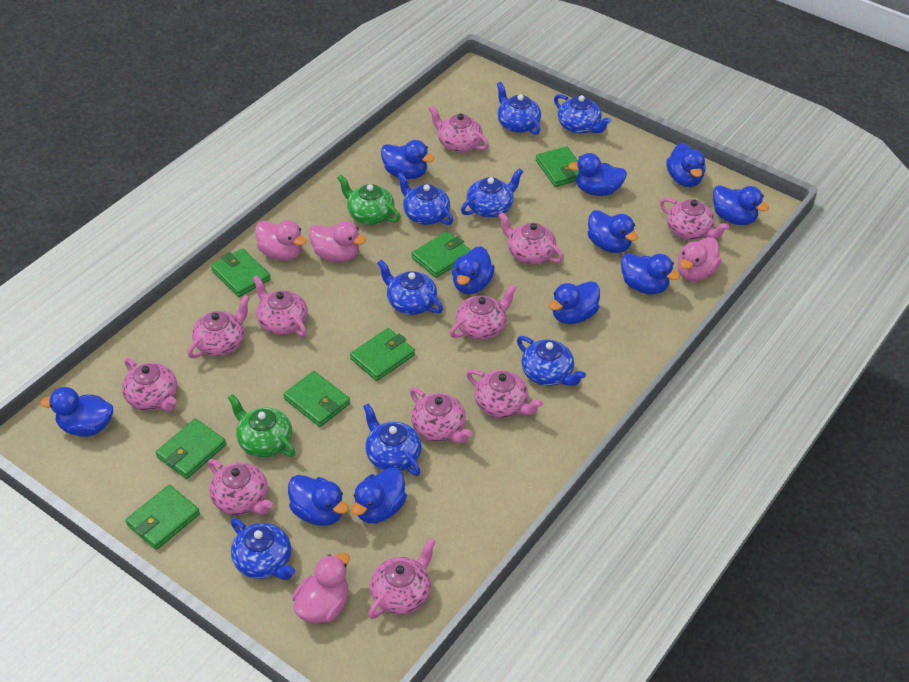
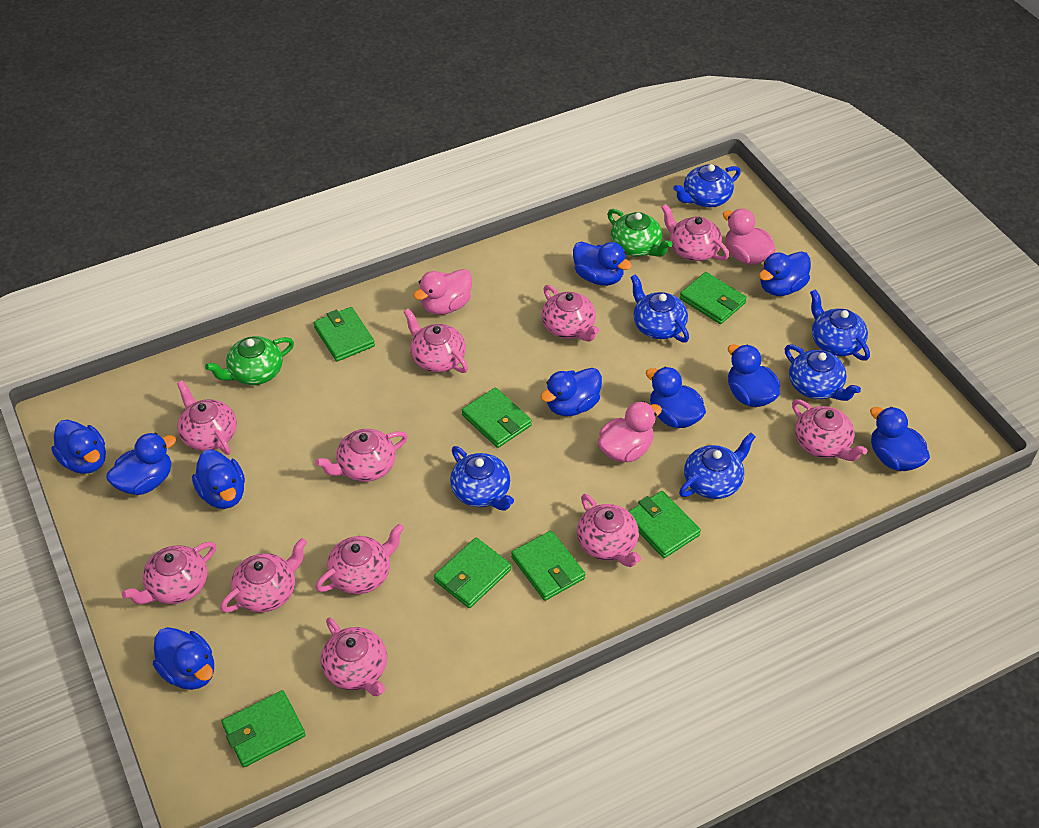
blue duck: [40,387,113,437] [288,475,349,526] [351,467,407,523] [381,140,434,179] [452,246,495,294] [549,281,600,324] [568,153,627,196] [588,210,638,253] [621,253,680,294] [666,143,706,187] [713,185,769,225] = 11 -> [51,419,106,474] [106,433,176,495] [153,627,214,690] [192,450,245,509] [540,368,602,416] [573,241,632,286] [646,367,706,428] [728,344,780,407] [759,251,811,296] [870,407,930,471] = 10
blue teapot: [231,518,295,580] [363,404,422,476] [377,260,443,315] [397,172,453,225] [461,168,523,218] [497,82,541,135] [517,336,586,386] [554,94,611,134] = 8 -> [450,446,514,511] [630,274,689,342] [673,164,741,207] [679,433,756,499] [785,345,861,401] [810,289,870,361] = 6
pink duck: [255,220,307,261] [292,553,350,623] [309,221,366,262] [677,237,722,281] = 4 -> [413,269,472,315] [598,401,662,462] [723,209,776,265] = 3

